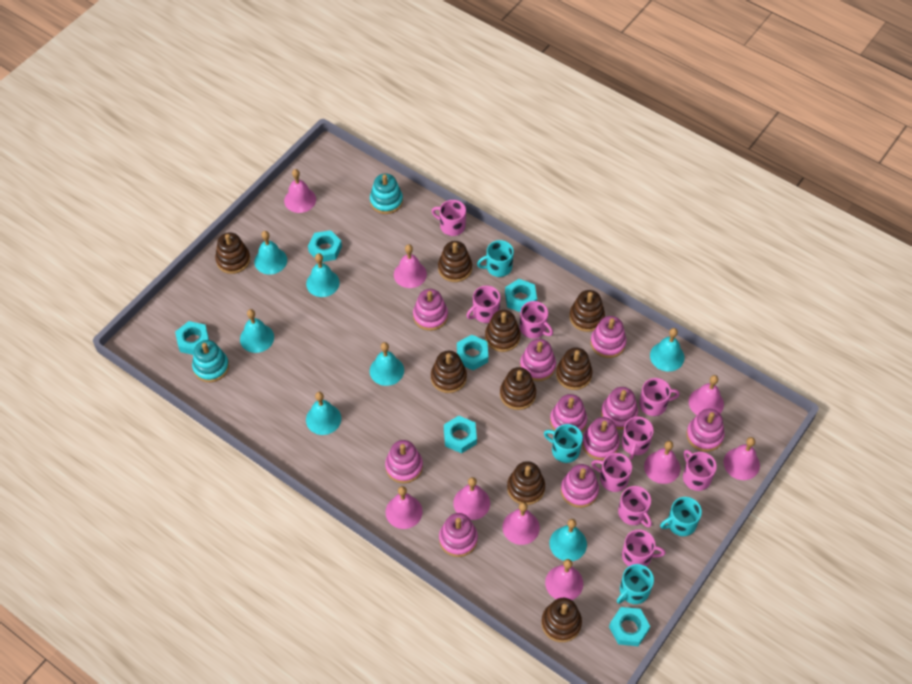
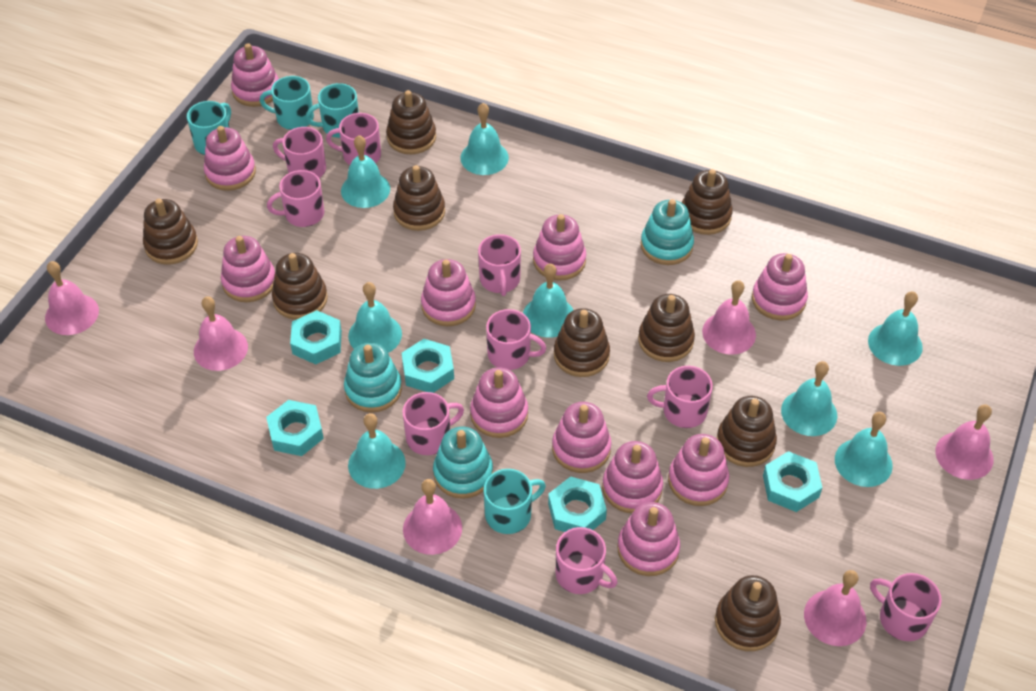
pink bell: [284,169,316,213] [386,486,423,529] [394,244,427,288] [453,477,490,520] [502,502,540,545] [545,559,583,600] [644,441,681,484] [689,375,724,415] [723,437,760,480] = 9 -> [45,261,99,335] [194,296,248,371] [403,479,462,555] [702,280,756,355] [804,570,866,646] [935,404,994,480] = 6
pink stacking toy: [385,440,423,483] [413,289,448,331] [439,513,478,557] [520,339,556,381] [550,394,587,432] [561,464,599,508] [582,417,620,460] [590,316,626,358] [601,387,638,430] [686,409,725,452] = 10 -> [204,126,256,191] [221,236,275,302] [231,43,279,107] [421,259,476,326] [470,367,528,438] [533,214,586,281] [552,402,612,473] [602,441,663,513] [617,502,680,576] [668,434,729,506] [752,253,808,321] = 11
turquoise bell: [240,309,274,353] [254,231,287,274] [306,253,340,297] [306,392,341,435] [370,342,404,386] [550,519,587,561] [650,328,684,372] = 7 -> [341,135,390,208] [348,282,402,353] [348,413,406,489] [460,103,509,175] [523,263,573,338] [781,361,837,436] [835,412,893,487] [868,291,923,366] = 8
turquoise nut: [175,321,209,355] [308,230,342,262] [444,416,477,453] [457,335,488,370] [505,279,537,312] [609,607,650,646] = 6 -> [266,400,324,456] [290,310,342,364] [402,339,454,393] [548,476,607,532] [763,451,822,512] = 5
turquoise stacking toy: [192,340,229,382] [370,174,403,214] = 2 -> [344,343,402,413] [433,426,493,499] [641,199,694,265] = 3

